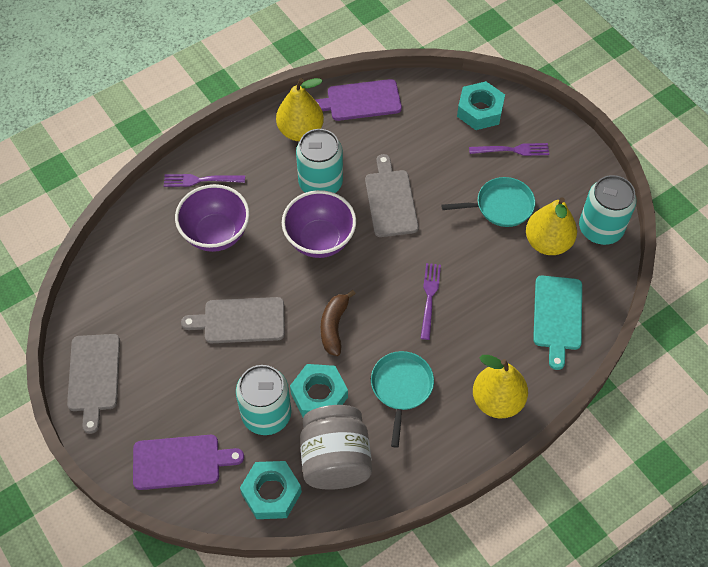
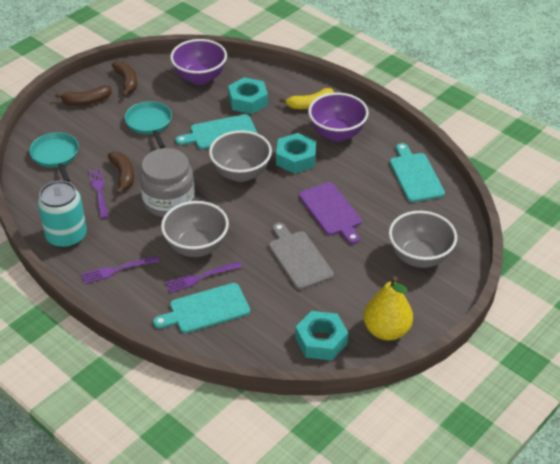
brown banana: [321,290,356,356] = 1 -> [55,85,112,105] [108,152,134,195] [112,61,137,97] = 3
grey bowl: none = 0 -> [161,201,229,257] [209,130,272,182] [389,211,457,268] = 3
grey cutting board: [67,334,120,434] [181,297,285,343] [365,154,419,237] = 3 -> [269,223,334,290] = 1
purple cutting board: [133,435,244,490] [315,79,402,121] = 2 -> [299,182,362,244] = 1
turquoise can: [236,365,291,435] [296,129,343,193] [579,175,637,245] = 3 -> [38,180,87,248] = 1
turquoise cutting board: [533,275,582,370] = 1 -> [153,283,250,333] [176,114,258,149] [390,143,445,202] = 3
yellow banana: none = 0 -> [280,88,334,109] = 1
yellow pear: [276,78,324,141] [473,355,528,418] [526,197,577,255] = 3 -> [363,276,413,341] = 1

